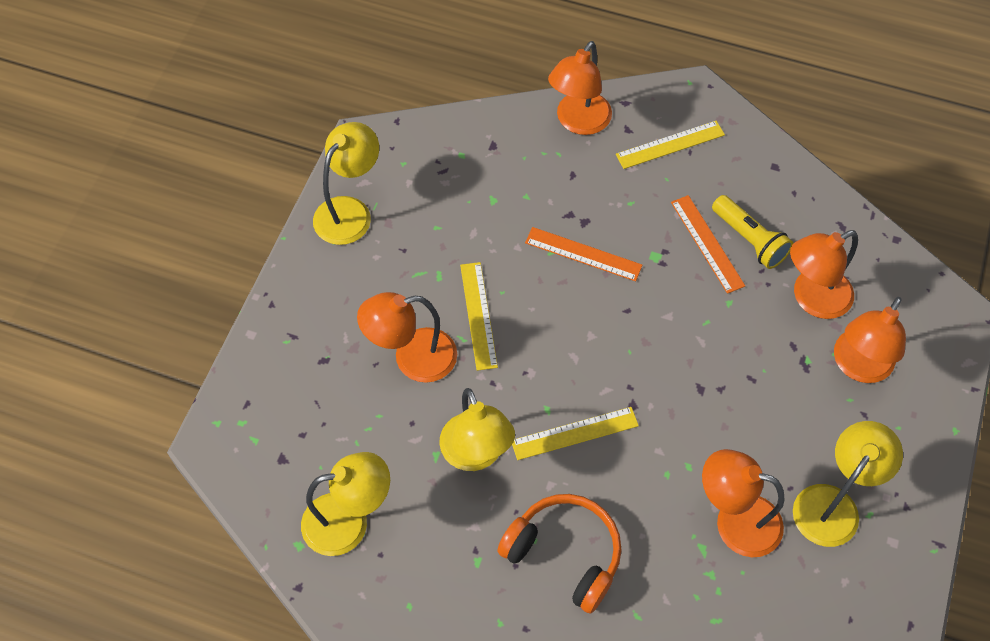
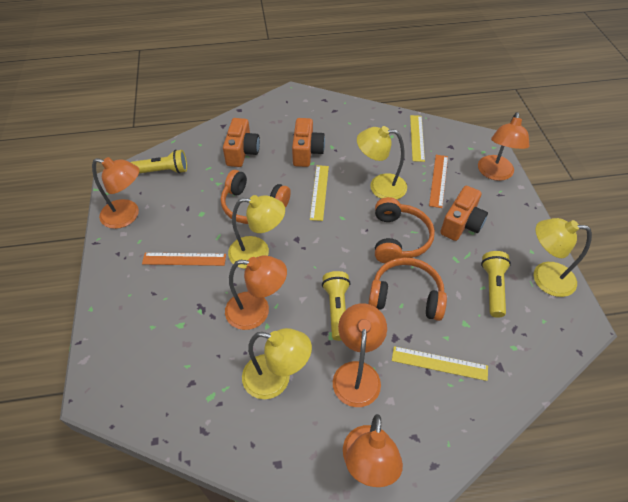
orange camera: none = 0 -> [223,118,260,167] [292,118,325,167] [440,186,488,241] = 3
orange headphones: [497,494,622,614] = 1 -> [221,170,291,224] [368,257,447,321] [375,197,435,263] = 3
yellow flashlight: [712,195,794,269] = 1 -> [130,150,187,174] [322,271,351,341] [481,251,511,318] = 3

